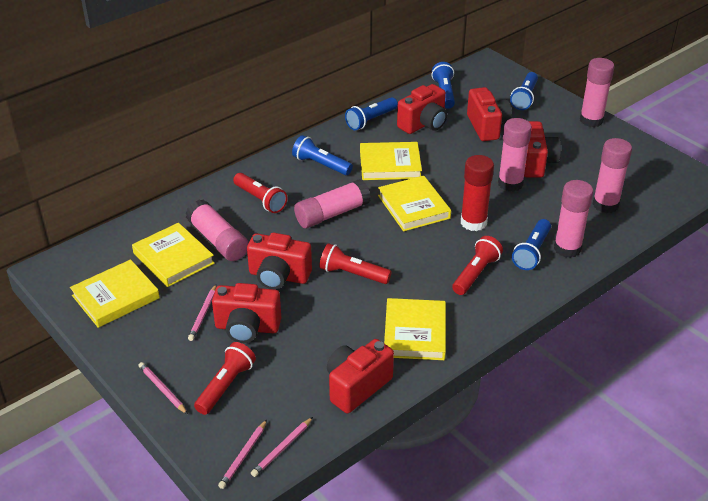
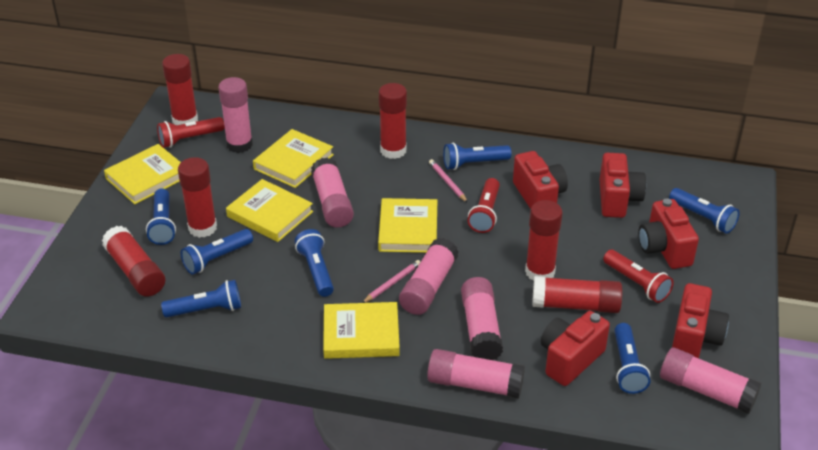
blue flashlight: [292,135,353,175] [345,97,398,130] [432,62,455,109] [510,72,538,110] [512,219,551,270] = 5 -> [146,188,176,245] [161,280,241,318] [181,229,253,275] [294,229,334,297] [443,143,512,170] [614,323,650,394] [669,188,740,234] = 7
pink pencil: [138,362,188,414] [188,285,216,341] [218,420,267,489] [251,417,313,477] = 4 -> [362,260,420,303] [429,159,468,203] = 2
red camera: [212,283,281,343] [247,233,312,290] [327,339,394,413] [397,84,447,134] [467,87,512,141] [524,121,561,178] = 6 -> [513,151,568,209] [541,311,610,386] [600,153,646,218] [638,198,699,269] [672,283,729,358] = 5
red flashlight: [194,342,256,415] [233,173,287,213] [319,243,392,284] [452,236,503,295] = 4 -> [157,117,225,148] [468,178,500,233] [603,250,674,303] = 3
red glue stick: [461,155,494,231] = 1 -> [102,226,165,297] [162,54,198,125] [178,157,217,238] [379,83,407,159] [525,200,562,281] [532,276,622,313] = 6

